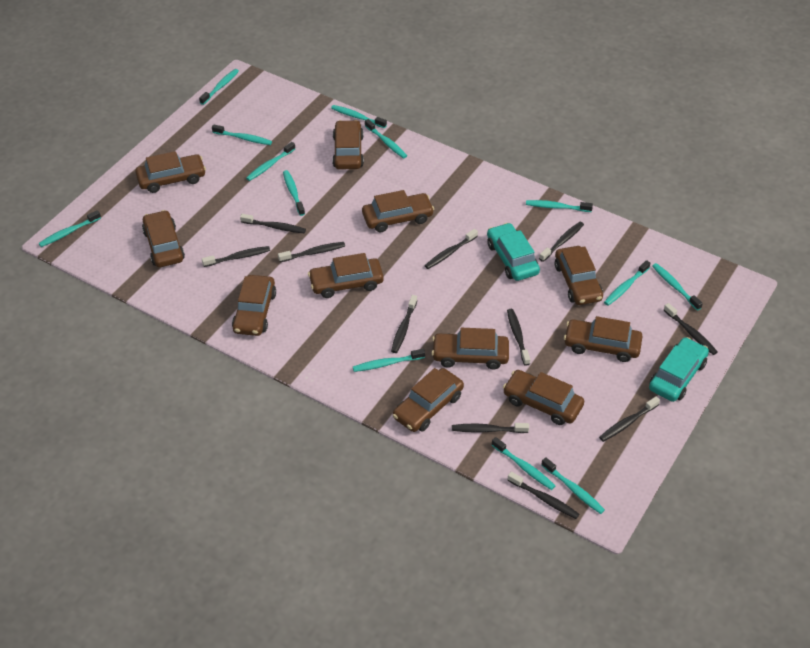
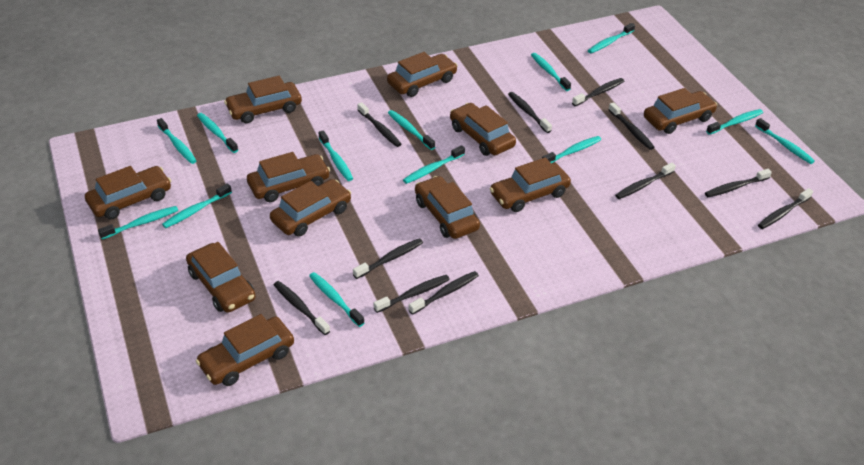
turquoise car: [487,223,540,281] [649,337,709,402] = 2 -> none = 0

